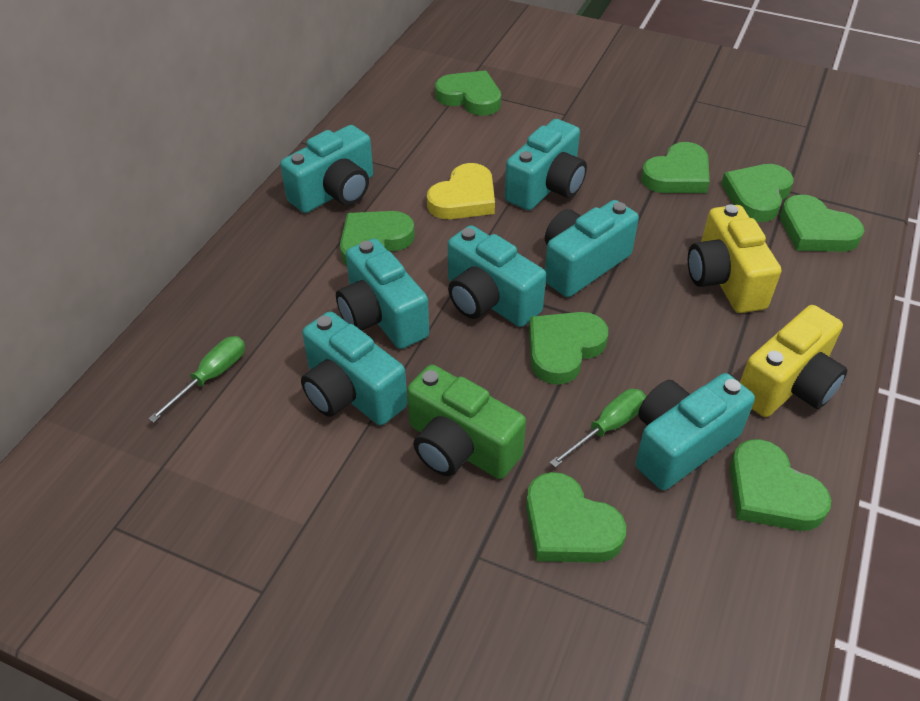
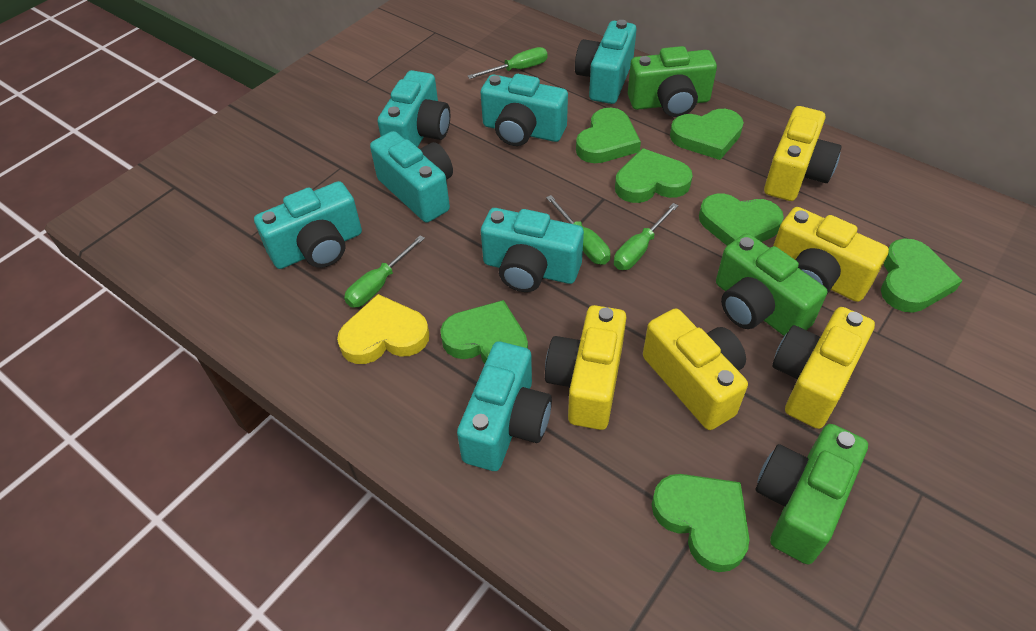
green camera: [407,365,526,479] = 1 -> [628,46,717,117] [716,233,827,336] [755,424,868,564] = 3
green heart: [340,211,415,266] [435,70,501,116] [526,472,626,563] [529,312,608,385] [641,142,710,193] [721,164,794,222] [730,439,831,531] [780,194,864,252] = 8 -> [440,300,528,364] [576,108,641,163] [615,148,693,203] [651,474,749,572] [670,109,744,160] [699,194,784,246] [881,238,962,313] = 7
green screwdriver: [148,336,245,423] [550,389,646,468] = 2 -> [344,235,425,308] [468,47,548,79] [546,195,610,265] [614,203,679,270] = 4
yellow camera: [688,204,781,313] [740,305,848,417] = 2 -> [545,305,627,430] [643,308,748,430] [764,106,841,201] [772,307,875,429] [773,207,889,302] = 5

